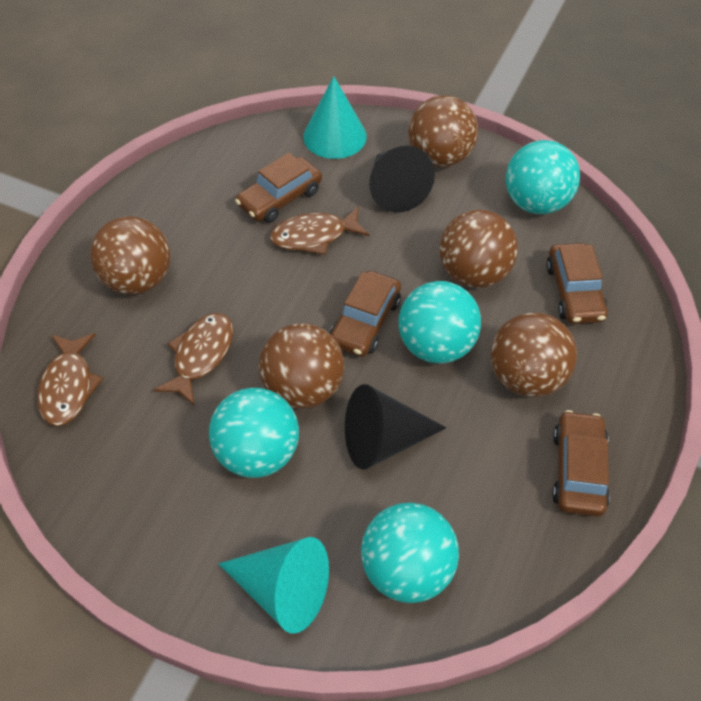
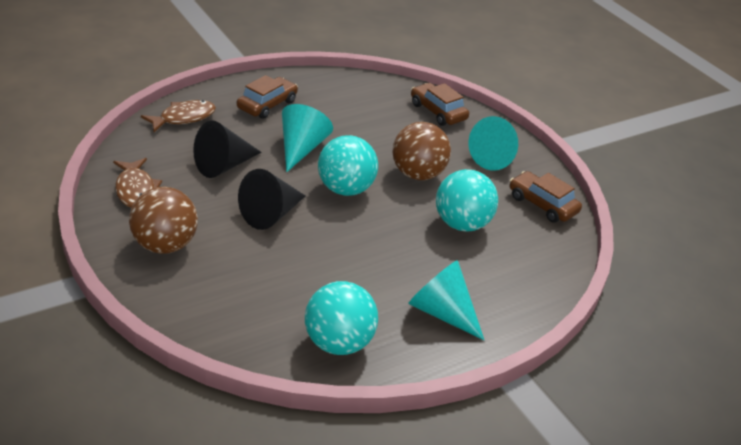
brown ball: [90,216,170,295] [259,323,344,409] [408,95,478,167] [439,210,518,288] [491,312,577,397] = 5 -> [129,187,198,254] [392,122,451,180] = 2
brown car: [235,153,322,223] [330,271,401,357] [546,243,608,324] [552,410,610,517] = 4 -> [237,75,298,119] [411,83,469,126] [510,171,582,223] = 3
brown fish: [37,333,103,426] [154,313,233,405] [270,206,370,255] = 3 -> [113,158,162,208] [141,100,216,132] = 2
turquoise ball: [209,388,299,478] [361,503,459,603] [398,281,481,364] [506,140,580,214] = 4 -> [305,281,378,355] [318,135,378,196] [436,169,498,231] = 3
turquoise cone: [219,537,329,634] [303,76,367,159] = 2 -> [282,104,333,172] [408,260,484,340] [468,116,518,170] = 3

